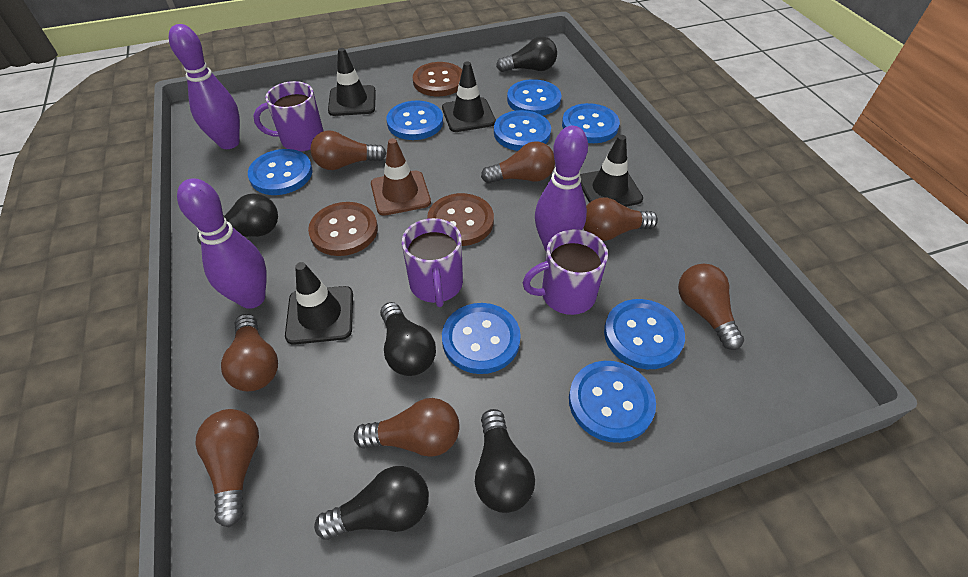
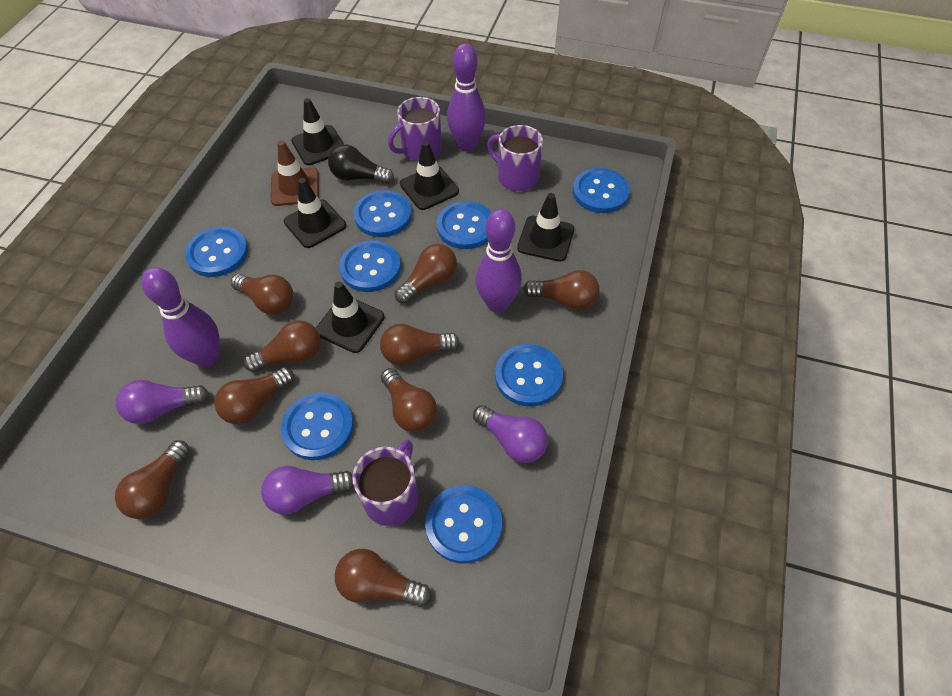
black light bulb: [197,193,278,245] [314,466,429,540] [380,302,436,376] [475,409,535,513] [496,36,557,72] = 5 -> [328,145,394,184] = 1
black traffic cone: [285,262,353,345] [328,48,376,116] [442,61,496,132] [580,135,643,207] = 4 -> [284,178,346,248] [291,98,344,165] [316,281,385,353] [400,141,459,210] [517,193,574,262] = 5
brown button: [308,202,378,256] [413,62,462,96] [427,193,494,246] = 3 -> none = 0
brown light bulb: [195,409,259,527] [221,314,278,391] [310,131,387,170] [354,398,460,457] [481,141,555,184] [583,198,658,241] [678,264,744,350] = 7 -> [115,440,190,519] [214,367,294,424] [231,274,293,315] [244,320,321,372] [335,549,431,607] [380,324,460,365] [381,368,437,432] [395,244,457,303] [523,270,600,310] = 9
purple light bulb: none = 0 -> [116,380,209,424] [261,466,354,515] [473,405,548,463] = 3

